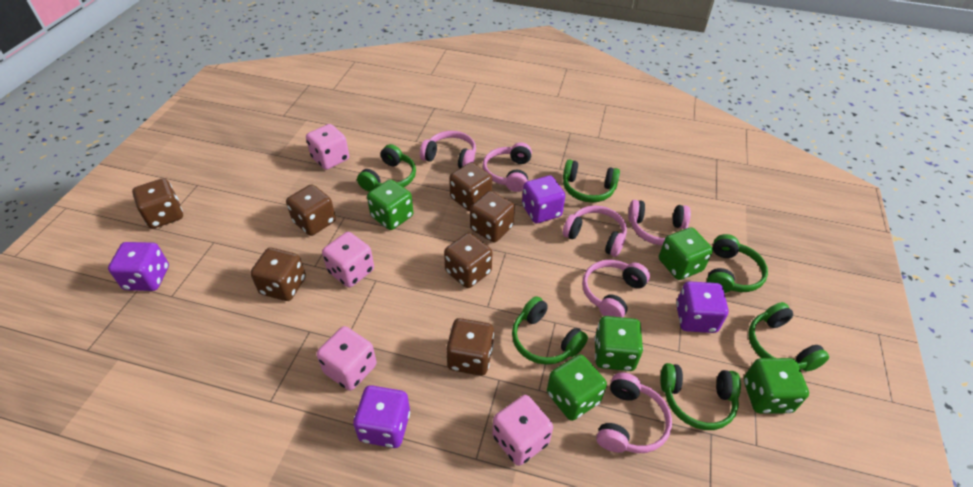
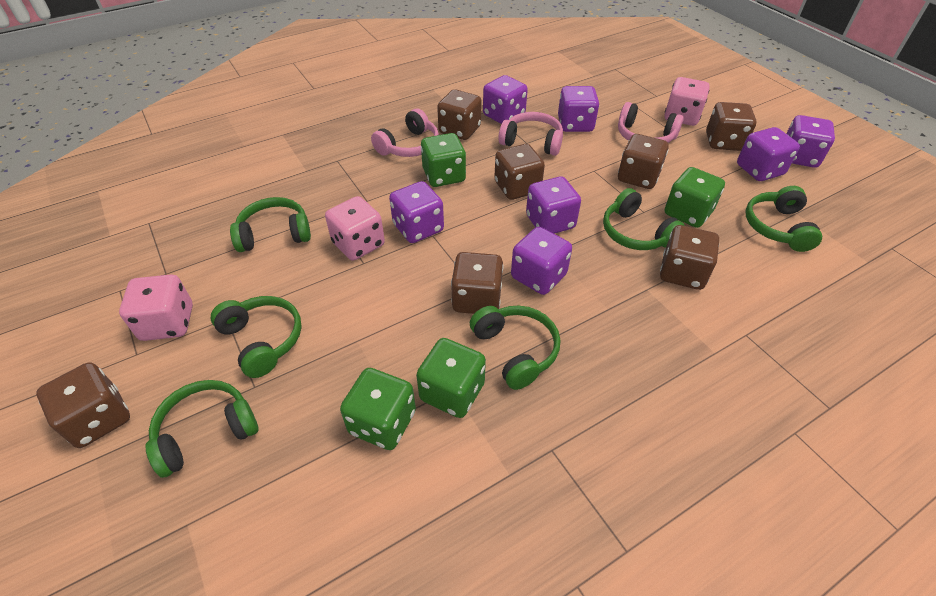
green dice: [367,179,414,230] [547,354,607,421] [594,316,643,371] [659,227,713,280] [744,358,809,414] = 5 -> [340,368,416,450] [416,338,486,418] [421,133,466,187] [665,167,725,228] = 4
pink dice: [306,124,349,170] [317,326,376,391] [322,232,374,287] [492,395,553,466] = 4 -> [119,275,193,341] [325,196,385,261] [665,77,710,126] = 3
pink headphones: [420,131,476,169] [483,142,532,192] [562,206,627,257] [582,260,650,317] [596,372,672,453] [628,200,691,245] = 6 -> [371,109,439,157] [498,112,563,156] [618,102,684,143] = 3
purple dice: [108,242,169,291] [353,385,410,448] [522,176,565,223] [676,281,729,333] = 4 -> [389,181,444,243] [483,75,528,124] [511,227,572,295] [526,177,581,234] [558,86,599,132] [737,127,800,181] [786,115,835,168] = 7

